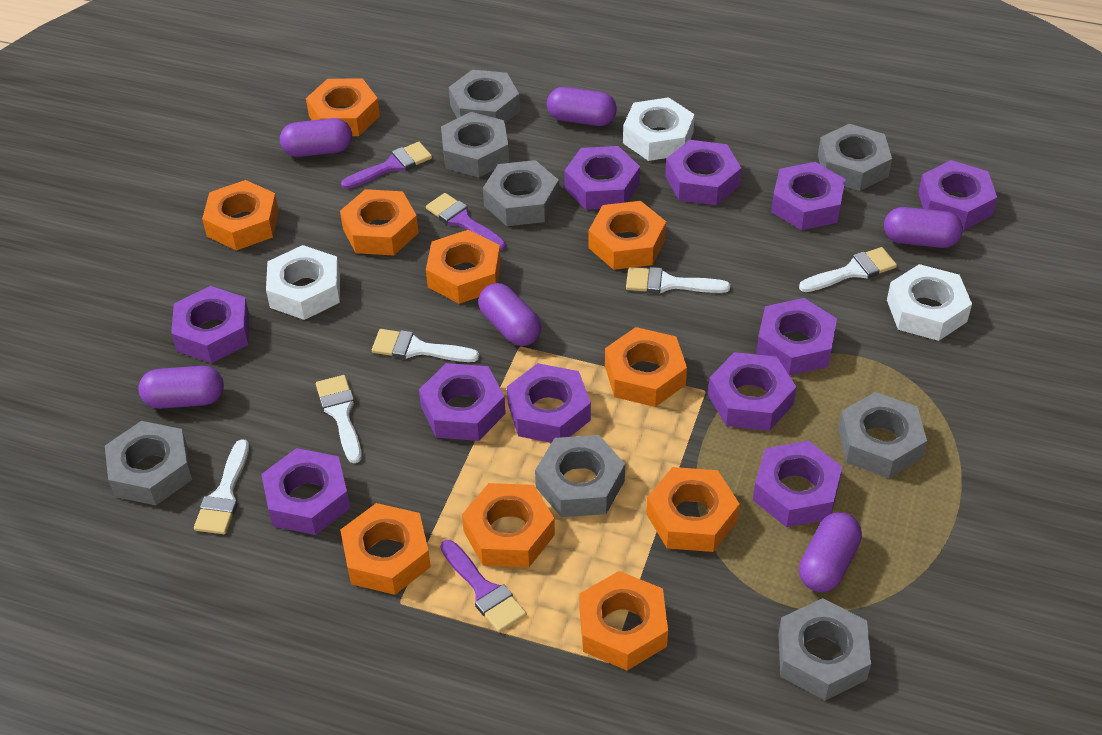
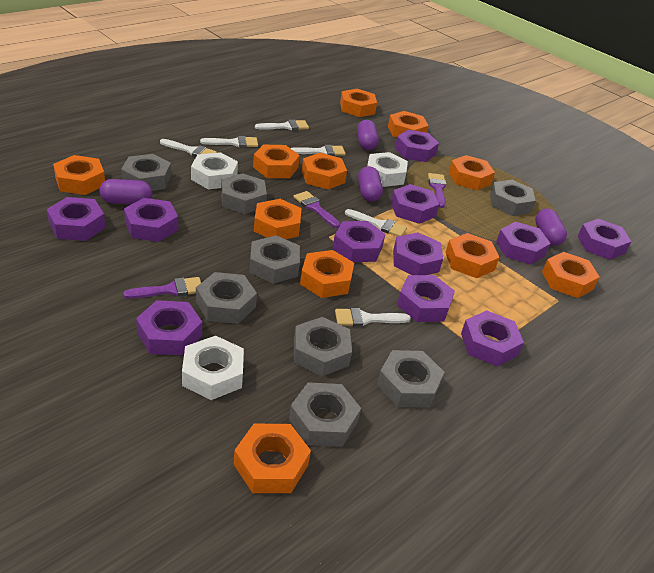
orange nut: [202,180,279,251] [306,79,380,136] [340,189,419,255] [340,503,431,595] [426,230,501,304] [462,483,555,567] [579,571,668,671] [589,201,666,270] [605,327,687,407] [646,467,740,552] = 10 -> [53,155,105,195] [234,424,311,493] [253,145,300,178] [254,199,301,239] [300,250,354,298] [302,153,347,190] [340,89,377,117] [388,111,429,137] [445,233,500,278] [449,155,495,190] [542,252,600,298] = 11
purple capsule: [138,366,224,409] [280,118,352,157] [478,283,541,346] [547,87,617,126] [799,512,862,592] [884,207,963,248] = 6 -> [100,179,152,204] [357,120,379,150] [358,166,383,202] [535,208,567,246] = 4
white brush: [194,439,249,534] [316,375,362,463] [372,329,479,362] [626,267,730,294] [799,247,897,292] = 5 -> [160,139,217,157] [200,136,258,147] [255,120,309,130] [290,145,346,156] [335,308,411,327] [345,209,407,236] = 6

